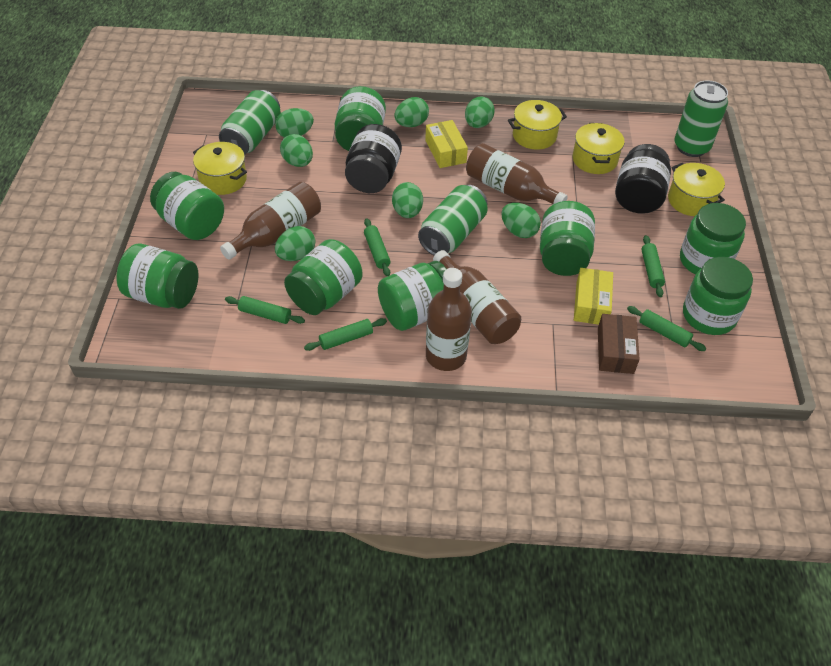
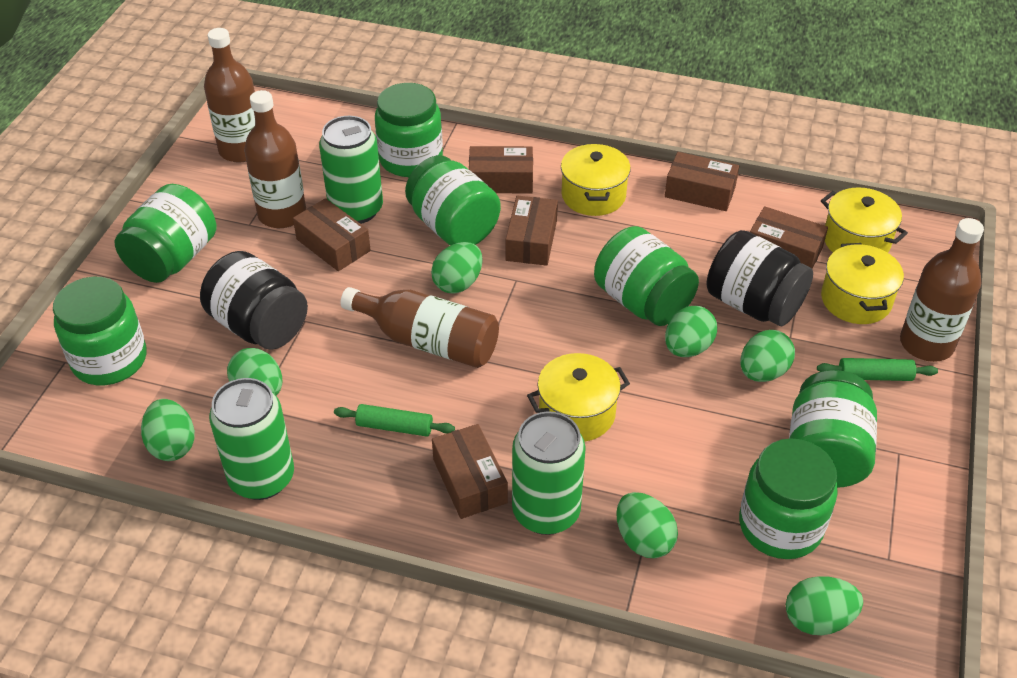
brown box: [598,314,640,374] = 1 -> [293,198,371,271] [432,424,508,519] [469,146,533,193] [506,196,558,266] [665,152,739,211] [750,206,828,269] = 6
green jar: [116,244,199,309] [150,172,224,240] [284,239,363,315] [335,86,386,151] [378,261,447,331] [540,201,595,276] [680,203,746,275] [683,257,753,335] = 8 -> [53,277,147,385] [115,184,216,283] [375,83,443,177] [405,155,501,246] [594,226,699,326] [739,438,838,559] [789,370,877,488] = 7
green rolling pin: [225,296,305,324] [304,318,387,351] [364,218,391,277] [627,306,706,351] [641,235,665,297] = 5 -> [334,404,455,437] [817,358,938,381] = 2
yellow box: [425,120,468,168] [574,268,613,325] = 2 -> none = 0

